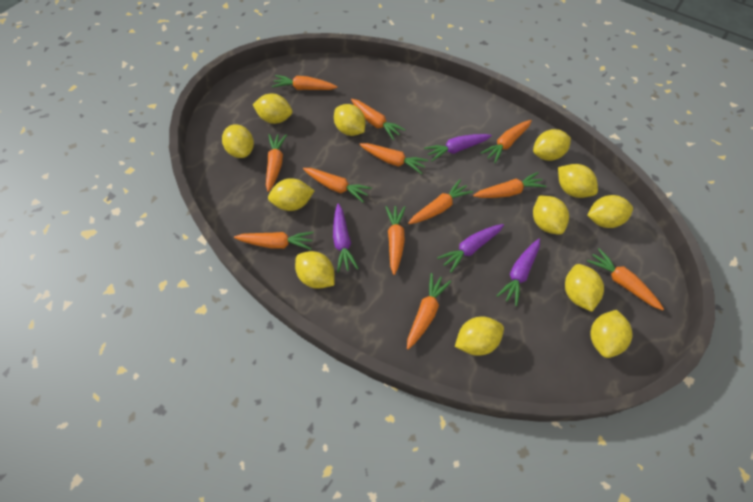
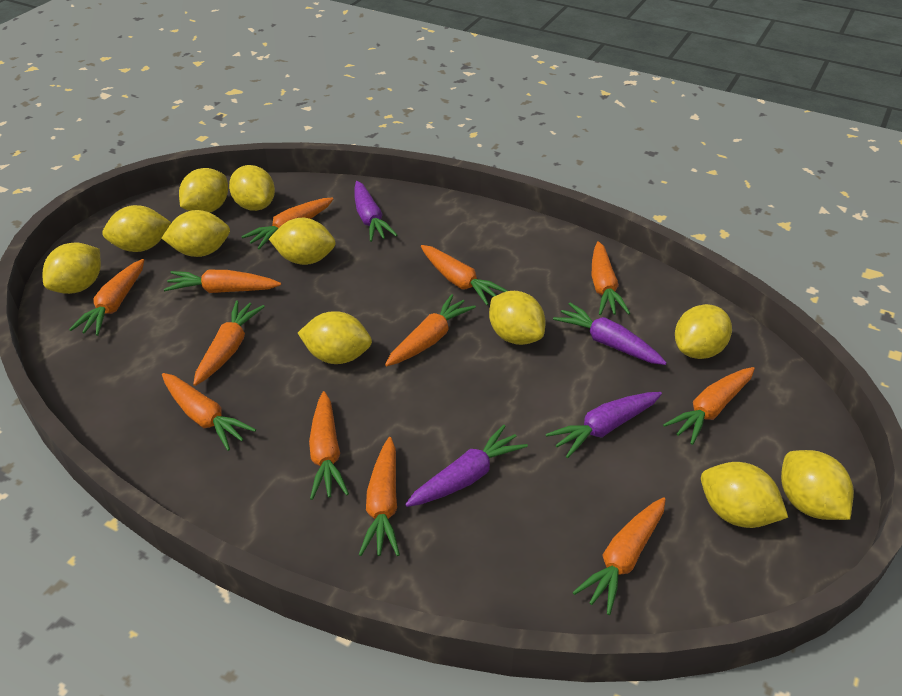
yellow lemon: [222,124,254,158] [253,93,292,124] [268,178,314,211] [295,251,335,289] [334,104,366,136] [455,316,504,356] [533,129,571,161] [533,195,569,235] [558,164,598,198] [565,264,604,312] [587,195,633,228] [591,310,632,358] = 12 -> [43,242,101,294] [102,205,171,252] [161,210,230,257] [179,168,228,213] [229,165,275,211] [269,218,336,265] [298,311,372,364] [489,291,545,345] [675,304,732,359] [701,462,788,528] [781,450,854,520] = 11

